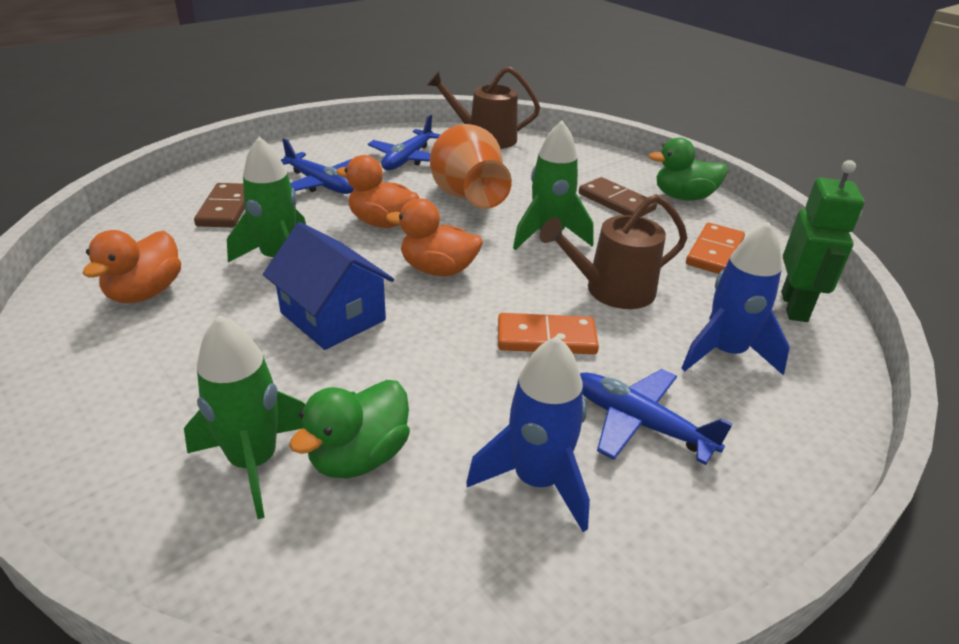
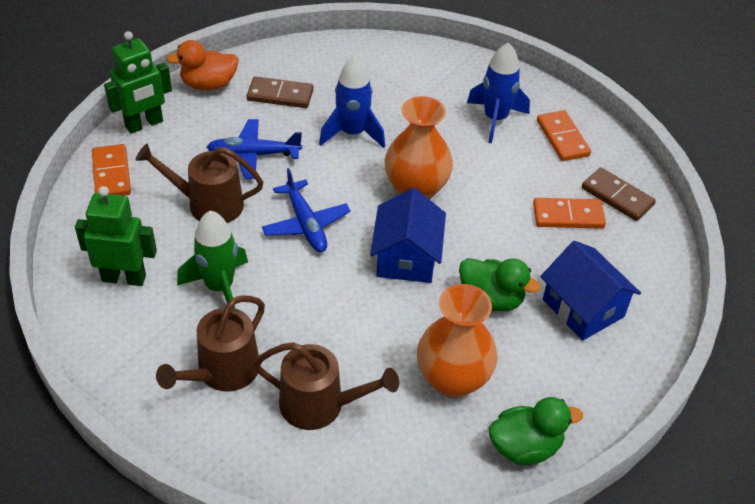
blue house: [263,222,394,350] = 1 -> [370,188,446,283] [540,241,641,341] = 2
blue plane: [281,138,354,194] [368,115,441,170] [580,369,733,465] = 3 -> [207,119,302,179] [262,168,351,252] = 2
brown watering can: [427,67,540,149] [540,194,687,309] = 2 -> [136,143,263,223] [156,296,265,392] [253,342,399,430] = 3
green robot: [781,160,865,322] = 1 -> [75,186,157,286] [104,31,172,134] = 2
green rocket: [184,315,305,519] [227,137,306,262] [513,121,594,250] = 3 -> [177,211,248,308] = 1
orange domino: [498,313,599,354] [686,223,745,274] = 2 -> [92,144,131,195] [533,198,606,229] [537,110,591,161] = 3
orange duck: [83,230,181,303] [336,155,419,228] [386,198,483,276] = 3 -> [166,40,239,90] = 1
orange vase: [430,124,512,209] = 1 -> [385,96,453,200] [417,284,497,398] = 2

